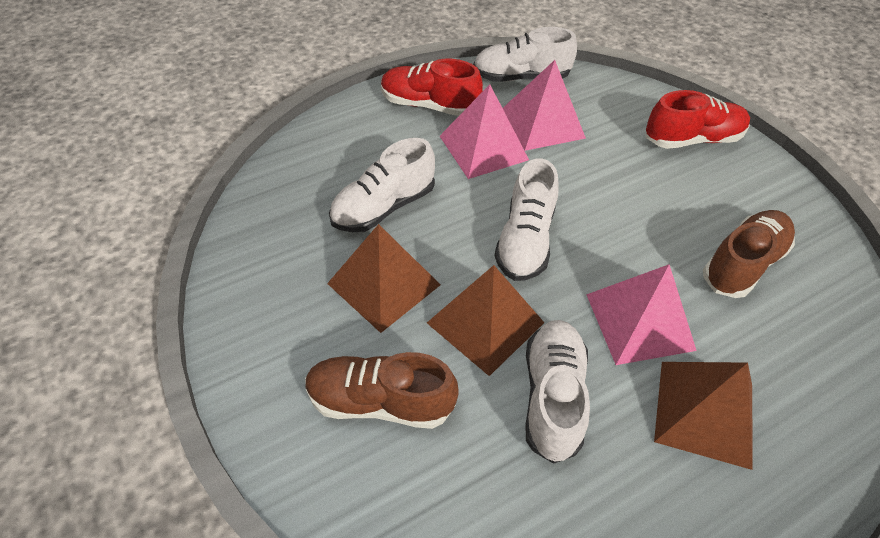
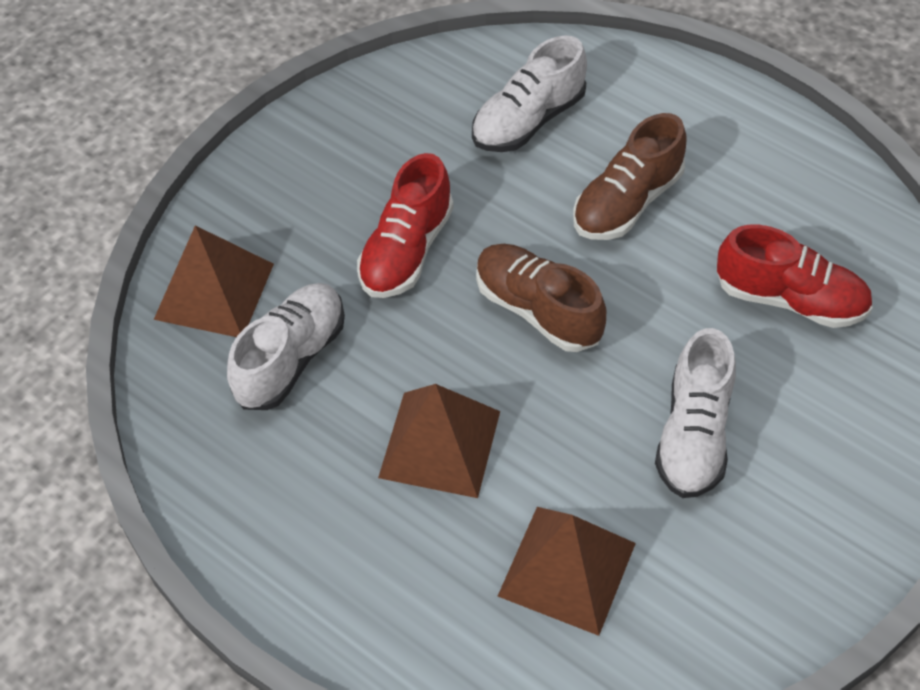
pink pyramid: [440,84,529,179] [503,60,586,151] [586,264,697,365] = 3 -> none = 0
white shoe: [329,138,435,232] [473,27,577,82] [494,158,559,281] [525,320,590,464] = 4 -> [227,283,345,410] [472,35,587,152] [655,328,736,498] = 3

